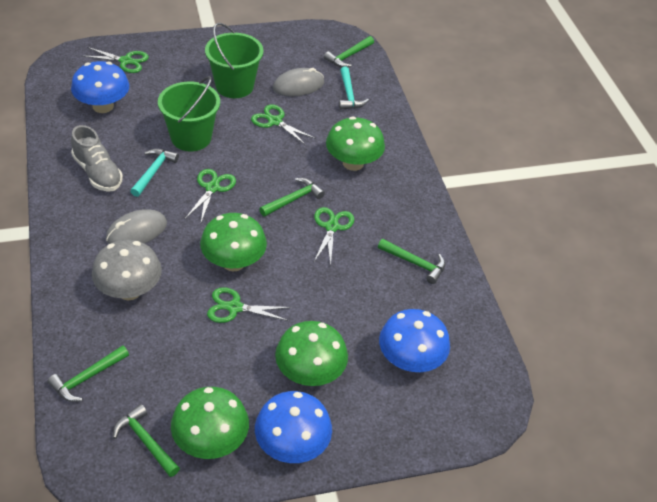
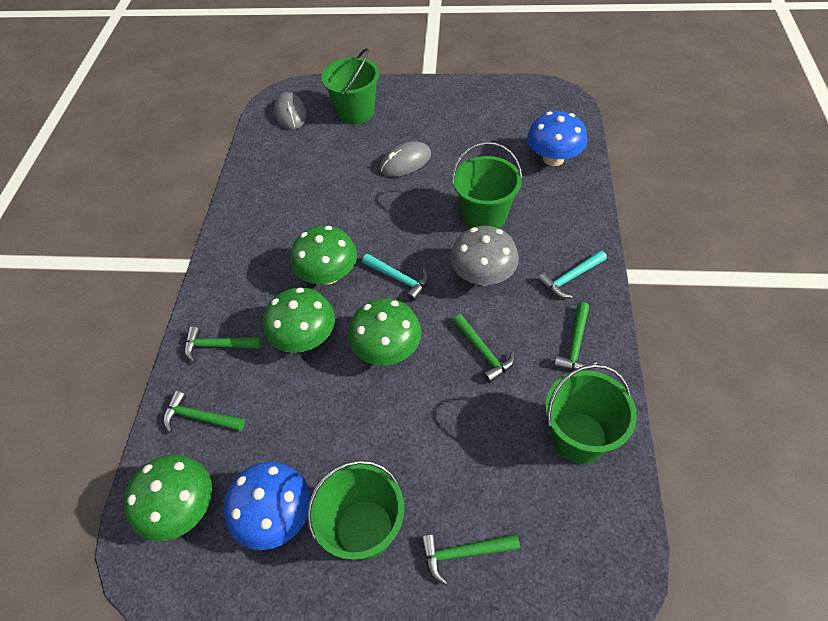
blue mushroom: [71,61,129,113] [255,391,332,463] [379,309,450,372] = 3 -> [224,462,310,550] [527,111,587,166] = 2
green bucket: [158,76,220,151] [205,23,263,98] = 2 -> [307,460,404,560] [321,48,379,125] [452,142,522,229] [545,364,637,464] = 4
green scissors: [83,47,149,73] [185,169,236,222] [207,287,292,323] [251,104,316,145] [314,207,354,266] = 5 -> none = 0
grey shoe: [71,125,123,192] = 1 -> none = 0

